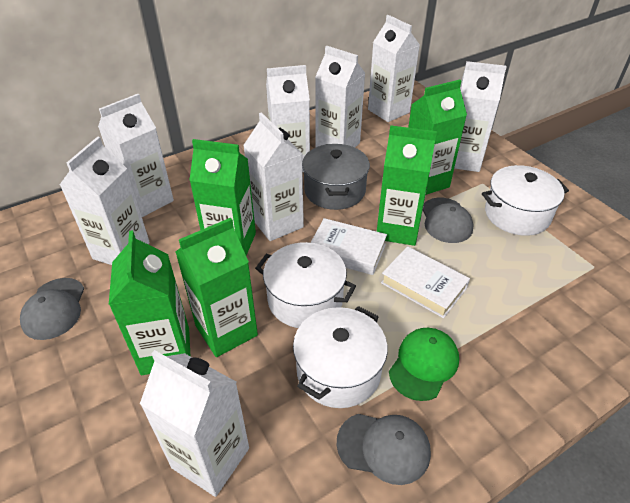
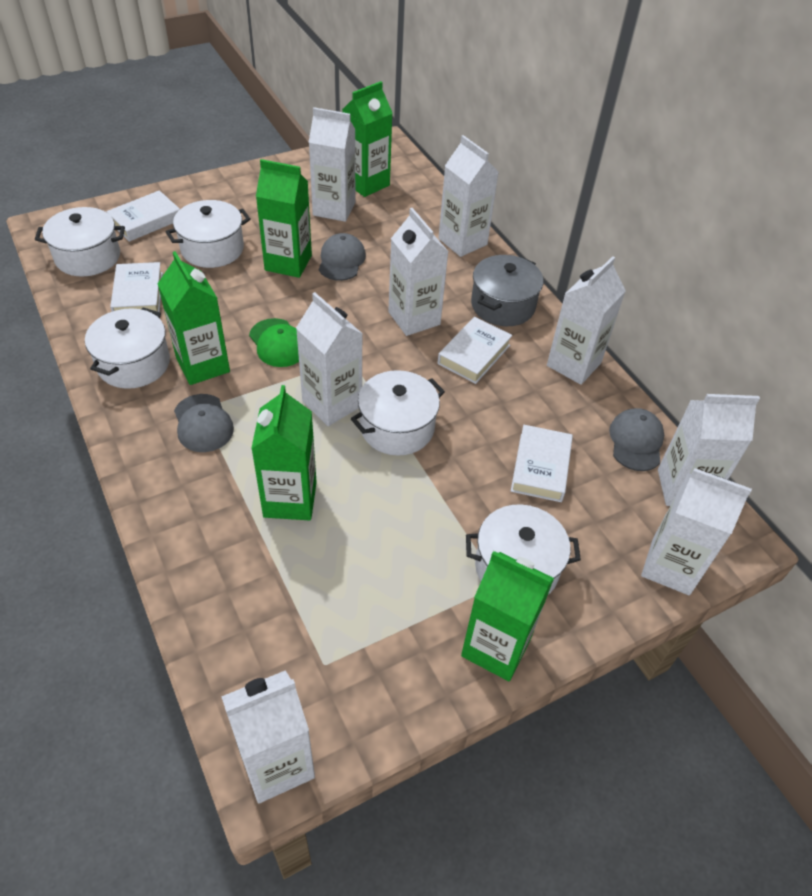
white book: [311,218,387,275] [381,246,470,318] = 2 -> [106,190,180,242] [110,262,163,312] [437,317,512,384] [511,425,573,502] = 4
white pot: [255,242,356,328] [293,306,388,408] [482,165,569,236] = 3 -> [35,207,125,277] [85,307,170,389] [166,200,251,268] [351,370,445,456] [466,504,581,595] = 5

